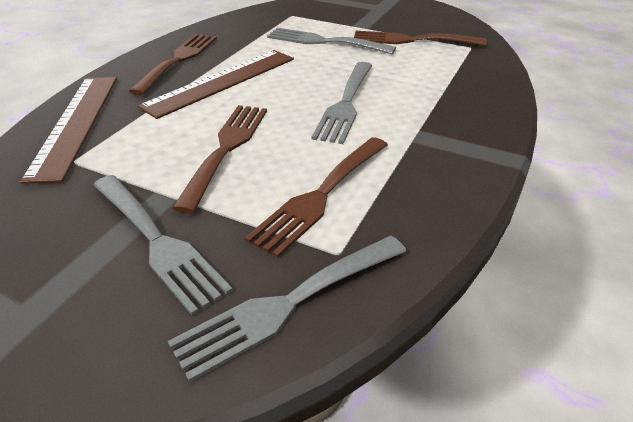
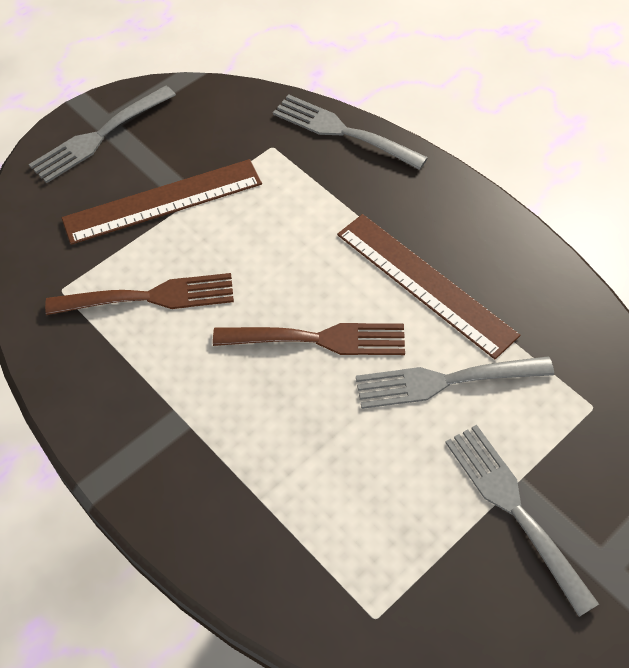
brown fork: [129,34,217,95] [172,105,267,213] [245,137,388,258] [354,31,487,46] = 4 -> [45,273,234,315] [213,323,405,355] = 2

